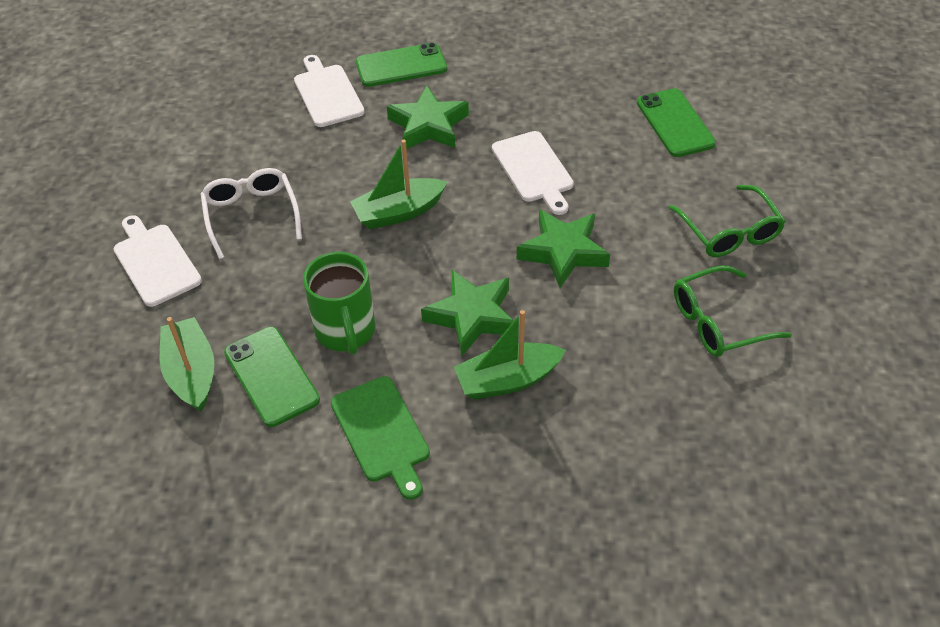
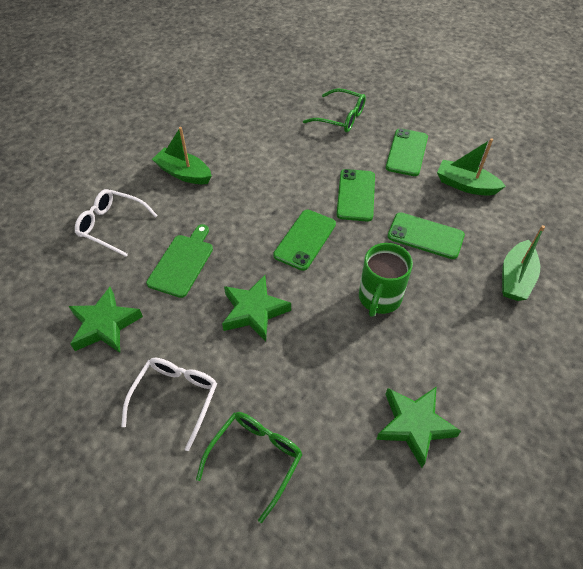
green phone: [224,327,320,427] [356,42,447,87] [637,88,716,157] = 3 -> [273,210,336,271] [336,169,375,222] [386,128,428,176] [387,212,465,259] = 4
white cutting board: [114,216,202,307] [294,55,365,127] [492,131,574,215] = 3 -> none = 0
white glasses: [200,168,302,259] = 1 -> [75,189,158,257] [121,358,217,451] = 2

